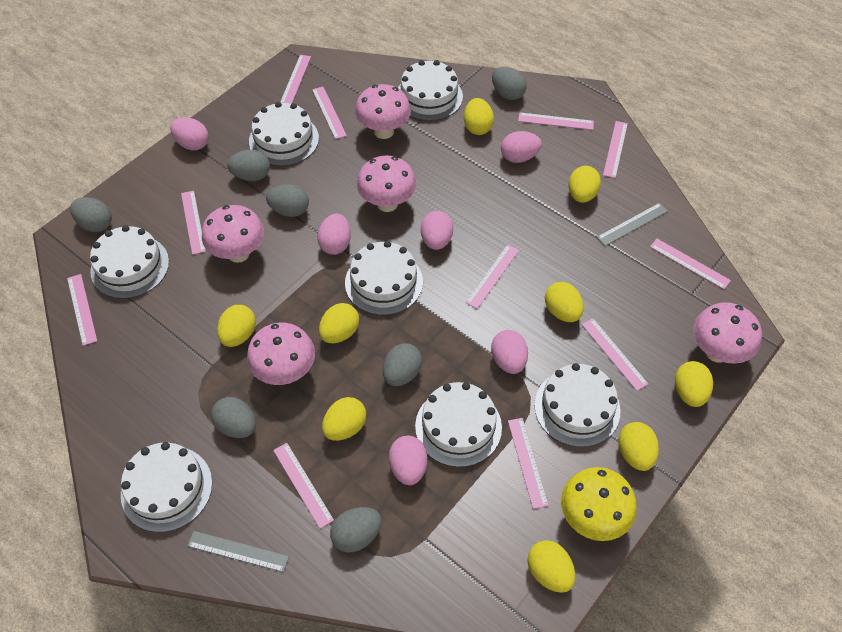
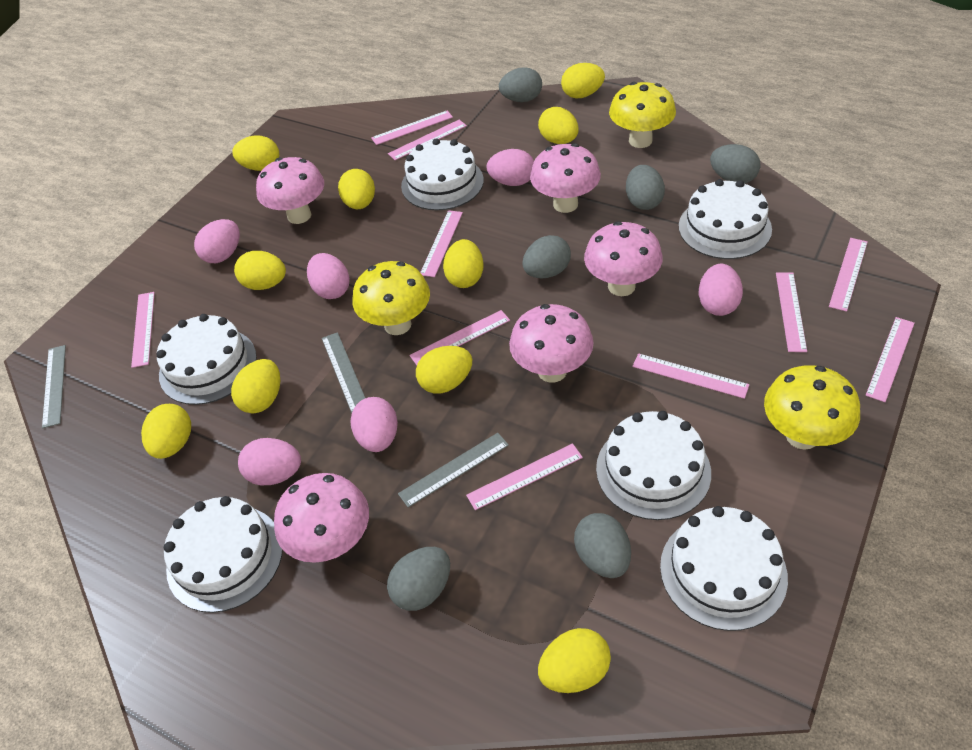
grey egg: [70,197,112,232] [211,397,256,438] [227,150,270,181] [266,184,309,217] [330,507,382,553] [383,343,422,386] [492,67,527,100] = 7 -> [387,547,450,611] [499,67,542,102] [522,235,571,279] [574,513,631,578] [626,165,665,210] [710,144,760,184] = 6
grey ruler: [187,531,289,572] [597,203,668,246] = 2 -> [42,345,66,428] [322,332,365,413] [398,433,509,508] = 3
pink ruler: [67,274,97,346] [181,191,206,255] [273,443,334,529] [280,55,311,104] [312,87,347,139] [465,244,519,309] [508,418,549,509] [518,112,594,130] [582,318,648,391] [603,121,628,178] [650,239,731,289] = 11 -> [131,292,155,368] [371,110,453,145] [388,120,467,160] [409,310,510,365] [420,210,463,277] [466,443,583,510] [632,353,750,399] [776,272,807,352] [829,238,868,312] [866,317,915,402] = 10
white cake: [90,225,169,299] [121,442,212,532] [249,102,319,166] [345,241,423,315] [398,60,463,121] [415,382,502,467] [534,363,620,447] = 7 -> [156,314,257,405] [164,496,283,613] [401,138,484,210] [596,411,711,520] [660,506,788,631] [679,179,772,259] = 6
yellow egg: [217,305,256,347] [319,303,359,343] [322,397,366,441] [464,98,494,135] [527,540,575,593] [545,282,584,322] [568,166,601,203] [618,422,659,471] [675,361,713,407] = 9 -> [141,404,191,459] [231,359,280,413] [232,135,279,171] [234,251,286,290] [338,169,375,209] [416,346,472,394] [443,239,483,288] [538,107,579,144] [538,628,611,693] [561,63,605,98] = 10
yellow mushroom: [561,467,637,541] = 1 -> [352,261,430,335] [609,82,676,148] [764,365,860,450] = 3

